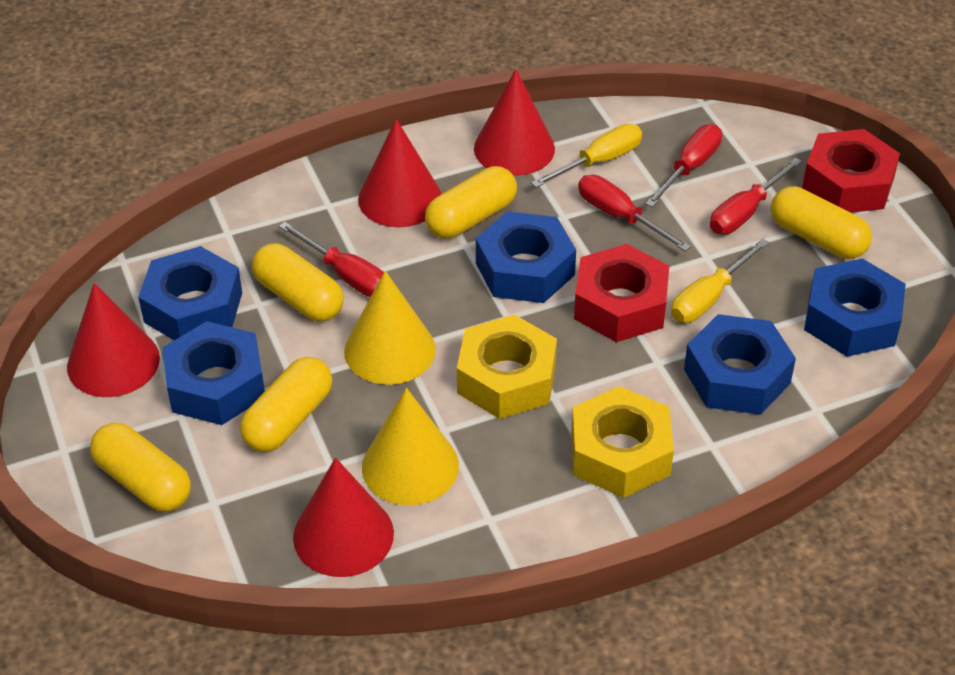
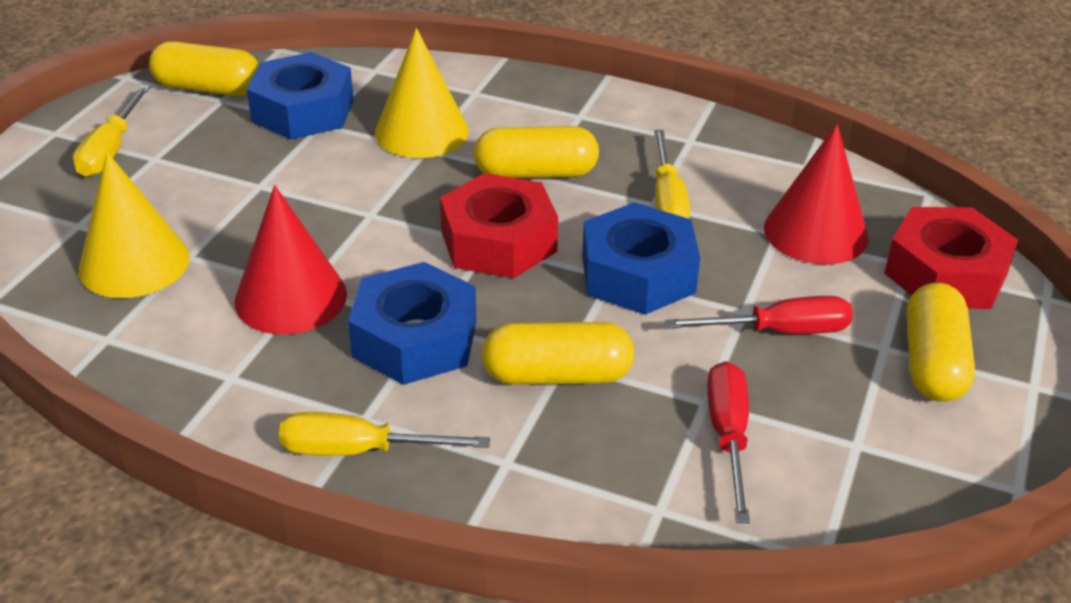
blue nut: [138,246,242,340] [162,321,265,425] [476,211,576,303] [684,314,796,415] [804,258,906,357] = 5 -> [247,52,353,139] [348,262,477,385] [582,202,700,315] = 3
red cone: [67,283,160,397] [293,458,394,577] [358,119,441,227] [474,69,555,176] = 4 -> [234,185,347,335] [764,124,869,265] = 2
red screwdriver: [279,222,384,297] [578,175,691,251] [645,124,722,207] [710,157,802,235] = 4 -> [665,296,853,334] [707,361,750,523] = 2
yellow capsule: [90,423,191,512] [240,357,332,452] [252,243,344,322] [425,166,517,239] [771,186,872,259] = 5 -> [149,42,259,96] [474,126,599,178] [482,322,634,385] [906,283,975,402] = 4
yellow nut: [457,314,557,419] [571,386,674,498] = 2 -> none = 0
yellow screwdriver: [531,124,642,188] [671,238,769,323] = 2 -> [73,85,151,177] [279,412,490,456] [654,130,690,219] = 3

